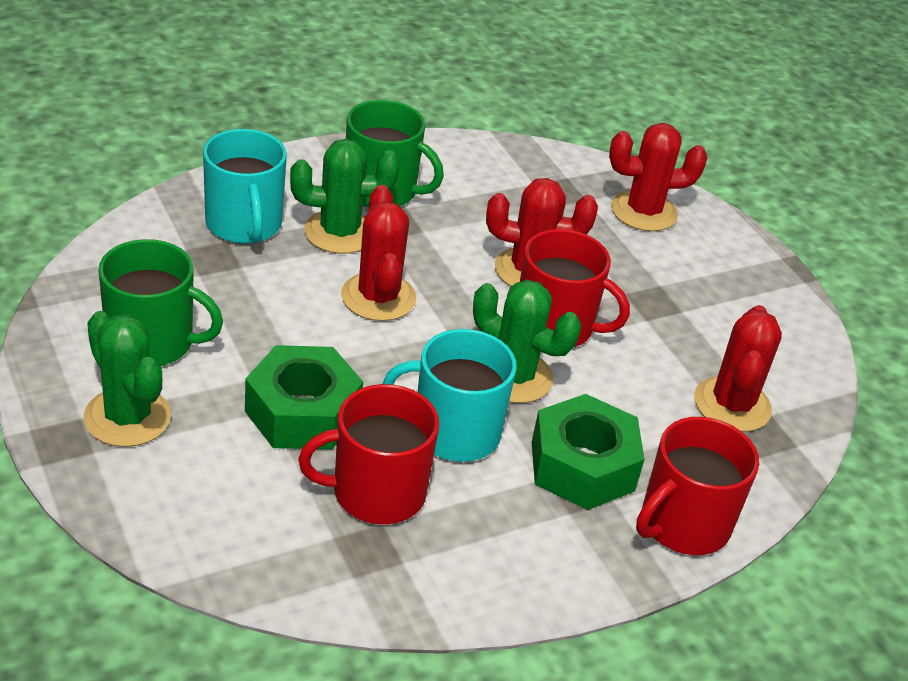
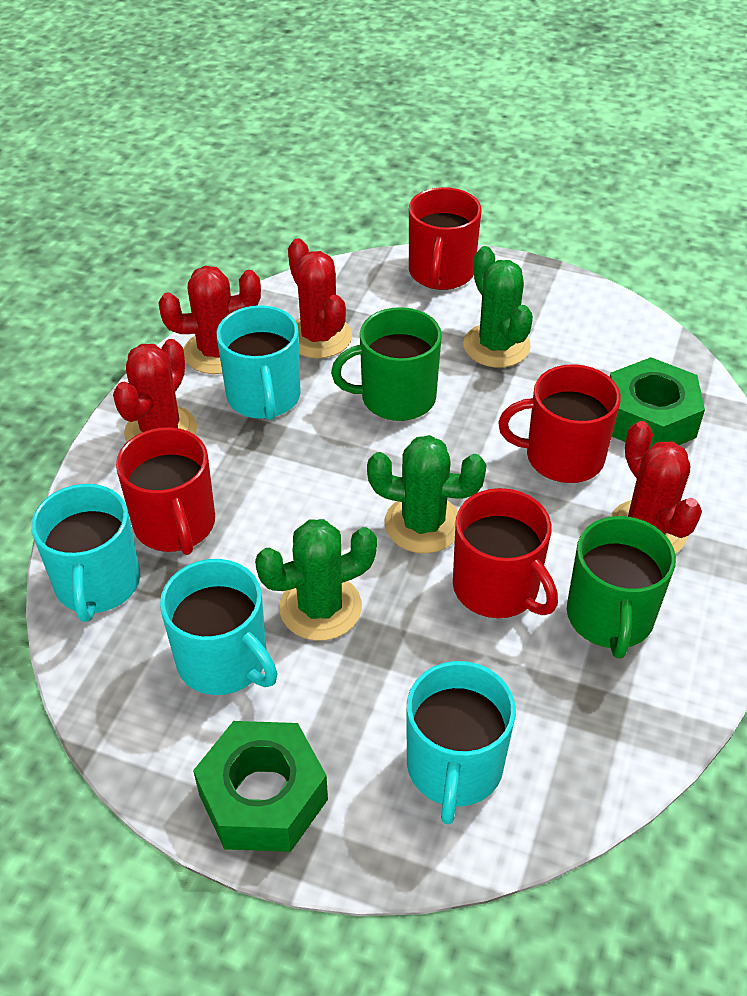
red mug: [298,384,439,524] [520,229,630,347] [636,417,759,555] = 3 -> [116,427,215,555] [409,187,481,290] [453,488,558,618] [498,364,621,483] = 4
turquoise mug: [203,129,287,244] [383,329,517,462] = 2 -> [31,484,140,622] [160,559,278,695] [217,305,301,420] [407,661,516,825] = 4

